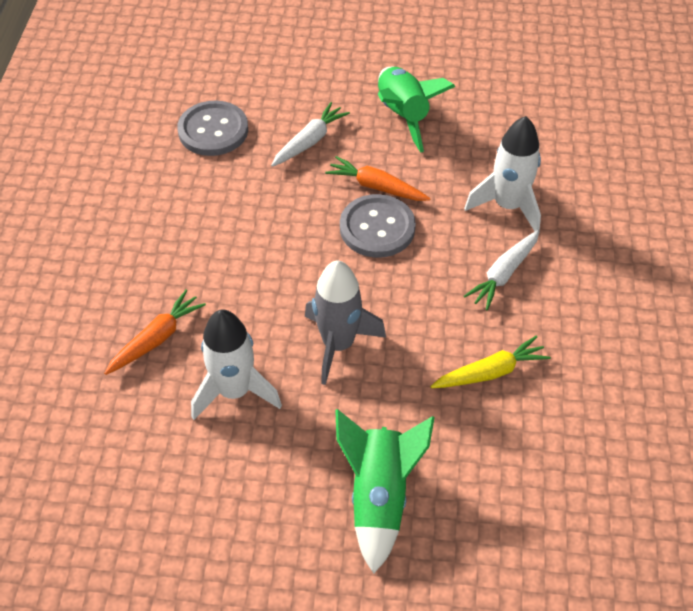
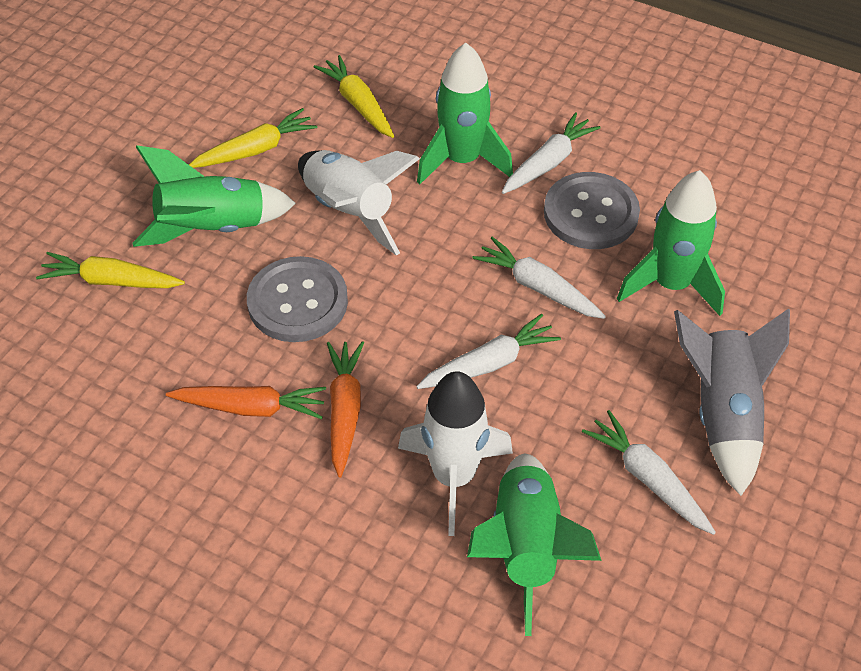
green rocket: [335,409,435,573] [378,67,455,153] = 2 -> [132,145,296,247] [417,43,513,185] [467,454,602,636] [617,170,725,316] = 4
white carrot: [271,102,350,167] [464,230,539,311] = 2 -> [416,314,561,389] [472,237,606,319] [502,112,601,194] [582,410,716,535] = 4
yellow carrot: [431,336,551,388] = 1 -> [36,252,185,288] [189,108,317,168] [314,55,394,138] = 3

